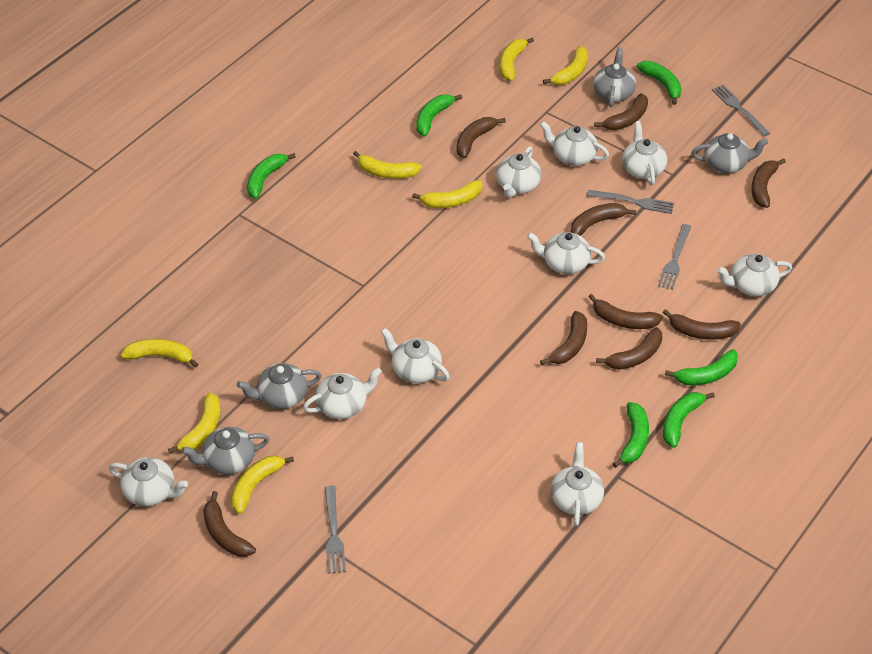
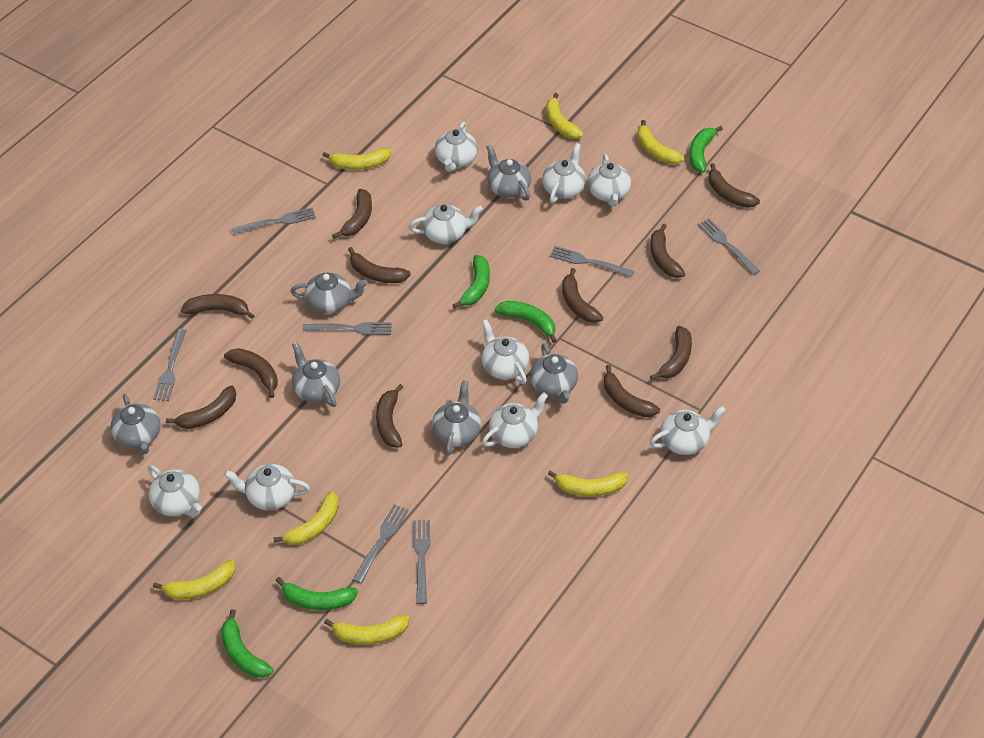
brown banana: [203,491,256,557] [456,117,506,158] [540,311,587,365] [571,203,636,236] [588,294,663,329] [594,93,648,130] [596,327,662,370] [663,309,741,340] [751,158,786,208] = 9 -> [166,385,236,429] [181,294,255,319] [224,348,278,398] [332,189,372,239] [348,247,411,283] [376,384,403,447] [562,268,603,323] [604,365,660,417] [650,224,685,278] [650,326,692,380] [709,163,760,208] = 11
green banana: [247,153,296,199] [416,94,462,136] [613,402,649,468] [637,61,682,105] [663,392,715,448] [665,349,738,385] = 6 -> [221,609,274,677] [275,577,358,610] [453,255,490,309] [495,301,557,343] [690,126,723,173] = 5
grey fork: [325,485,346,574] [587,190,674,214] [658,224,691,290] [712,85,770,136] = 4 -> [153,329,187,401] [231,208,316,235] [303,322,392,335] [353,504,409,583] [413,520,430,604] [550,246,634,277] [698,219,760,275] = 7
grey teapot: [181,427,269,475] [237,363,322,409] [593,47,636,107] [691,133,769,173] = 4 -> [110,394,161,454] [291,272,368,314] [292,342,340,407] [432,380,481,455] [486,145,531,201] [530,343,578,404] = 6

